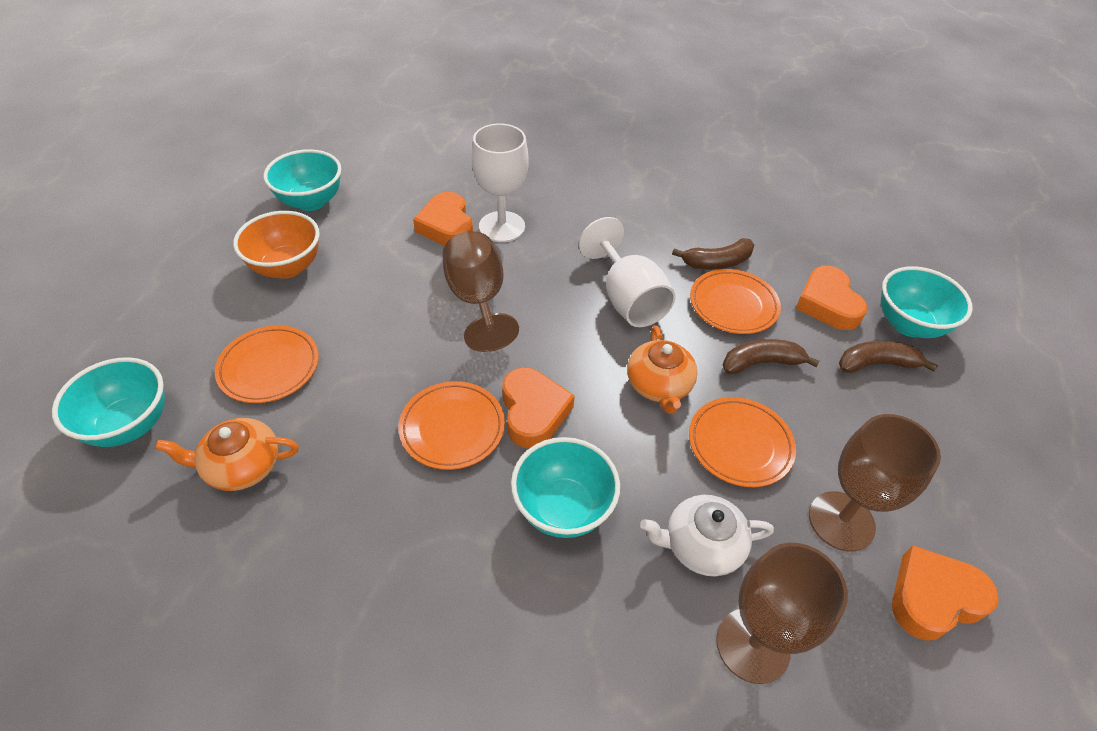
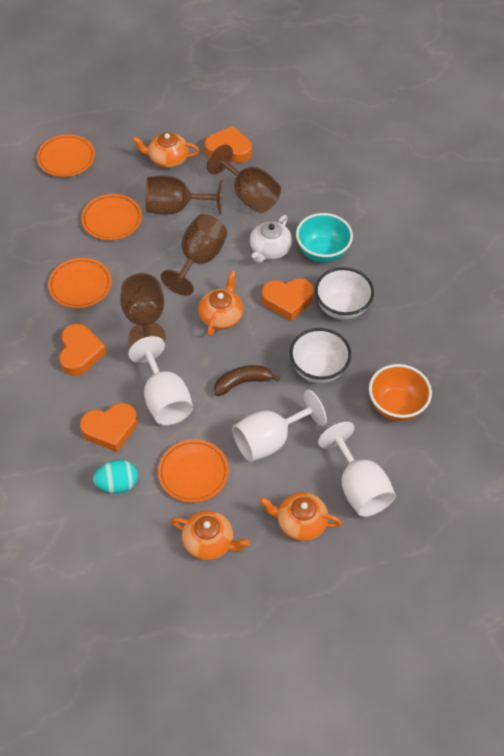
brown banana: [672,238,754,270] [723,339,819,374] [839,341,938,373] = 3 -> [214,365,280,396] = 1
brown goblet: [443,231,519,352] [716,543,848,684] [809,414,941,552] = 3 -> [120,273,166,346] [146,175,222,215] [161,214,227,296] [207,144,281,213] = 4
orange teapot: [155,418,299,491] [627,326,698,414] = 2 -> [132,132,199,168] [171,511,250,560] [198,271,243,336] [260,492,342,541] = 4
turquoise bowl: [52,357,165,447] [263,149,341,211] [511,437,620,538] [881,266,973,338] = 4 -> [296,213,353,263] = 1
turquoise egg: none = 0 -> [93,460,138,494] = 1
white bowl: none = 0 -> [290,328,351,383] [315,267,374,320] = 2
white goblet: [472,124,529,242] [579,217,676,327] = 2 -> [128,336,193,425] [232,390,327,462] [318,422,396,517] = 3

